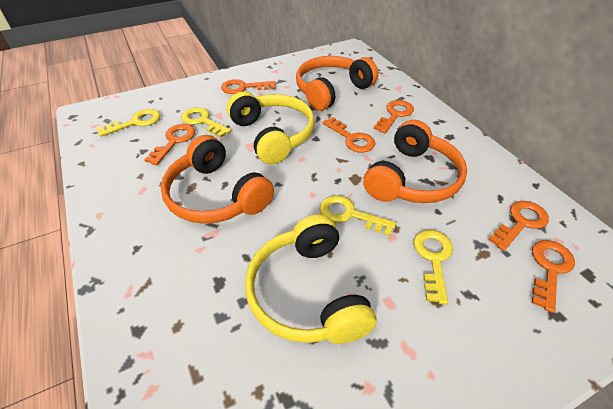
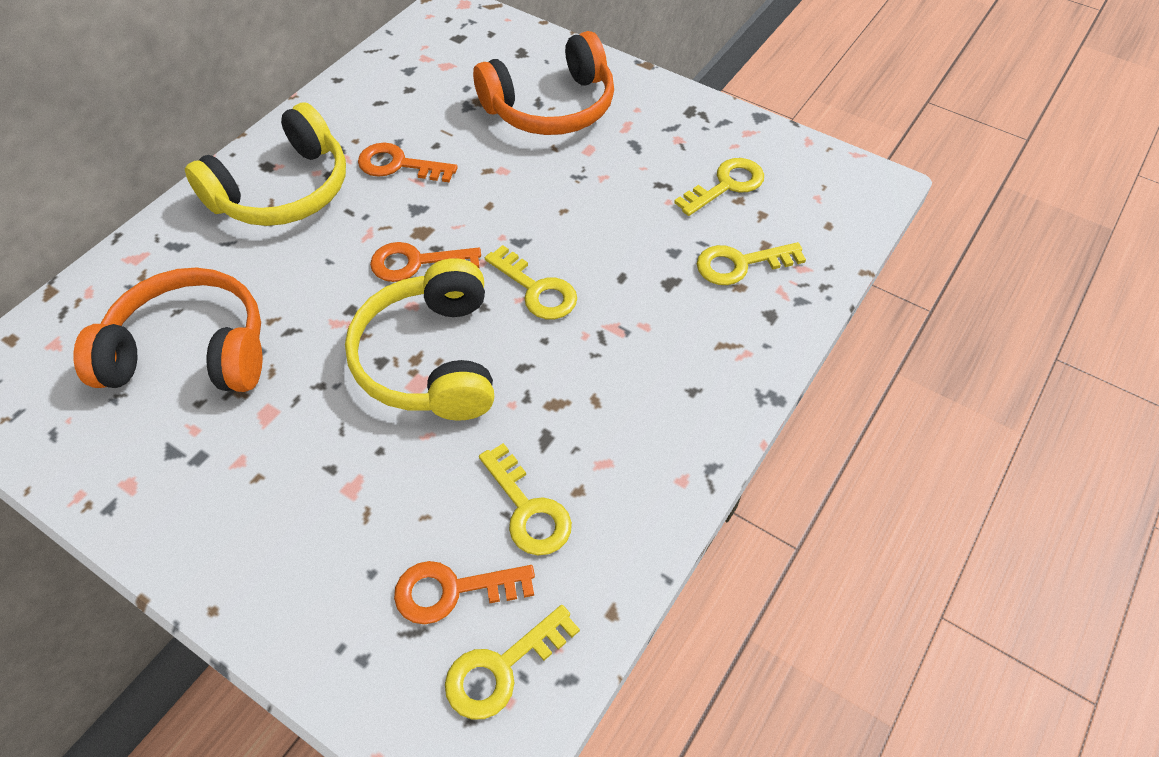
orange headphones: [161,135,274,224] [296,56,378,111] [363,120,467,203] = 3 -> [73,268,262,392] [473,31,614,135] = 2
orange key: [144,124,195,165] [221,79,276,94] [322,117,376,153] [374,100,414,133] [488,201,549,251] [532,240,575,313] = 6 -> [358,143,458,182] [370,242,481,282] [394,561,535,624] = 3
yellow key: [97,109,160,137] [181,107,231,137] [319,195,396,236] [413,230,453,304] = 4 -> [445,605,580,720] [479,443,572,555] [485,245,577,319] [674,158,764,216] [697,242,806,285] = 5

